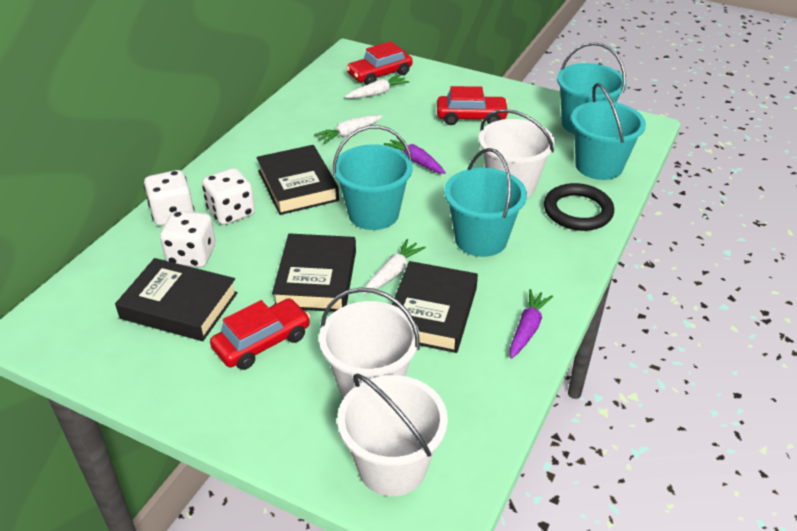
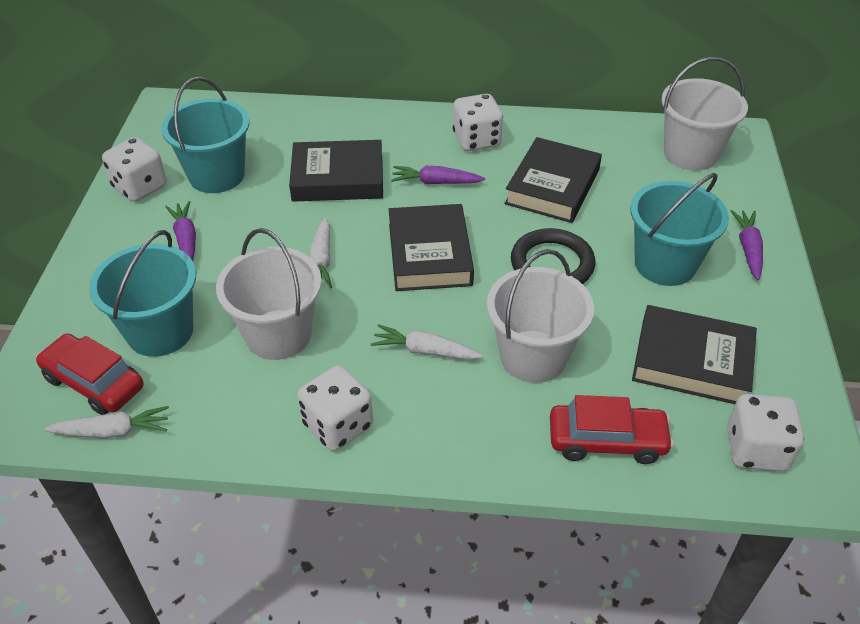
purple carrot: [384,137,446,174] [510,289,553,359] = 2 -> [165,201,196,261] [391,166,485,184] [730,210,763,280] = 3
red car: [210,298,311,370] [346,41,413,85] [437,86,509,125] = 3 -> [36,333,144,415] [550,395,674,464] = 2
turquoise bucket: [333,125,412,230] [444,148,527,257] [557,42,627,134] [571,83,646,180] = 4 -> [89,230,196,357] [161,77,250,193] [630,173,729,286] = 3
white dice: [144,170,194,226] [160,211,216,268] [202,168,255,225] = 3 -> [102,137,167,202] [297,365,373,451] [453,94,503,151] [727,394,804,471] = 4

